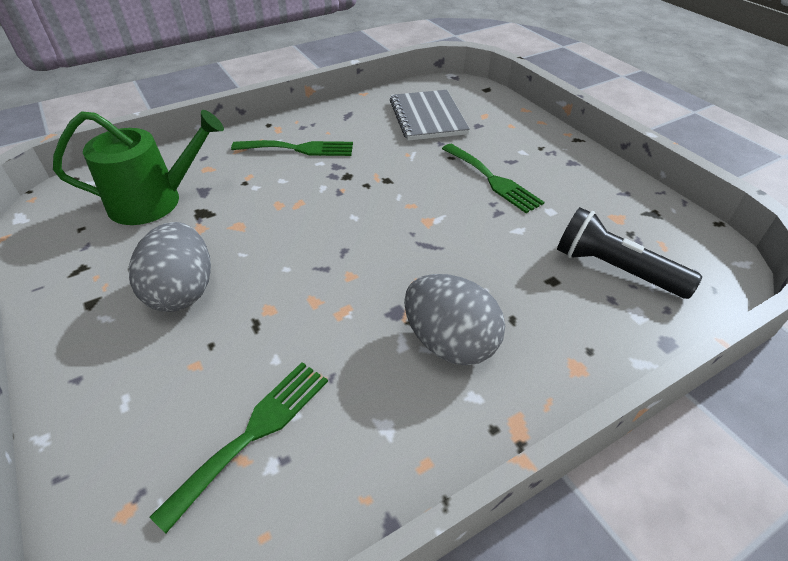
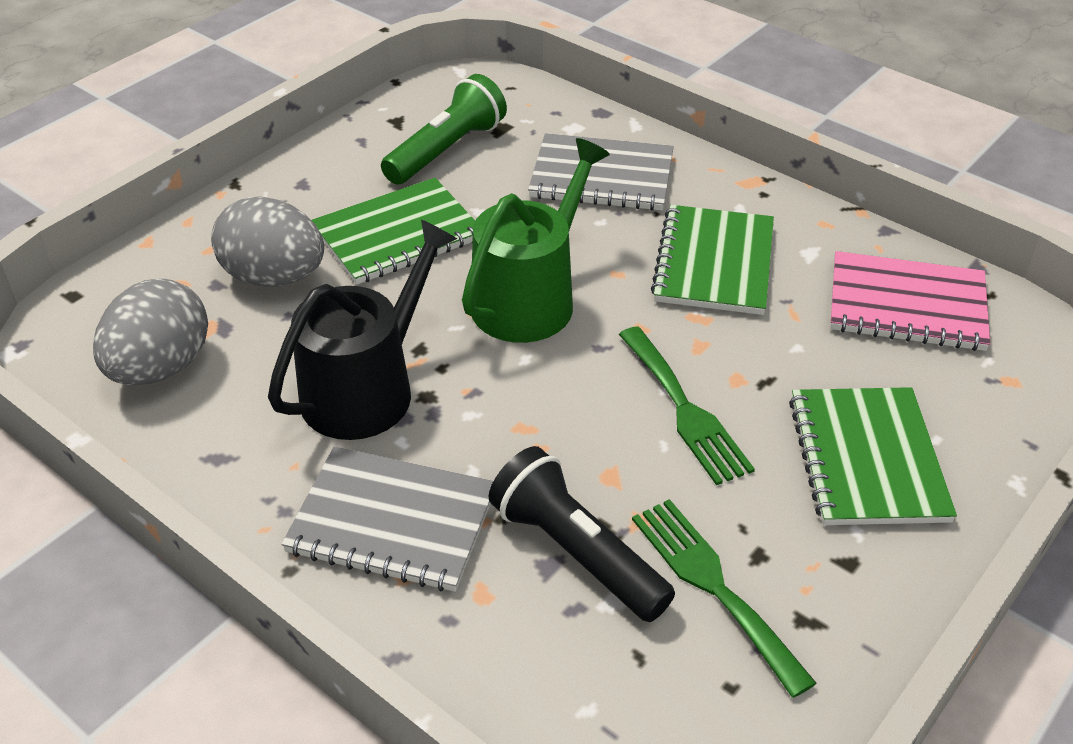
black watering can: none = 0 -> [268,220,457,440] = 1
green flashlight: none = 0 -> [381,74,507,185] = 1
green fork: [150,362,328,533] [231,140,353,156] [442,144,545,213] = 3 -> [619,326,755,485] [632,499,817,698] = 2
green notebook: none = 0 -> [311,178,475,285] [651,205,774,315] [789,387,957,525] = 3
grey notebook: [390,90,470,141] = 1 -> [281,446,493,592] [528,133,674,211] = 2
pink notebook: none = 0 -> [830,251,990,351] = 1

